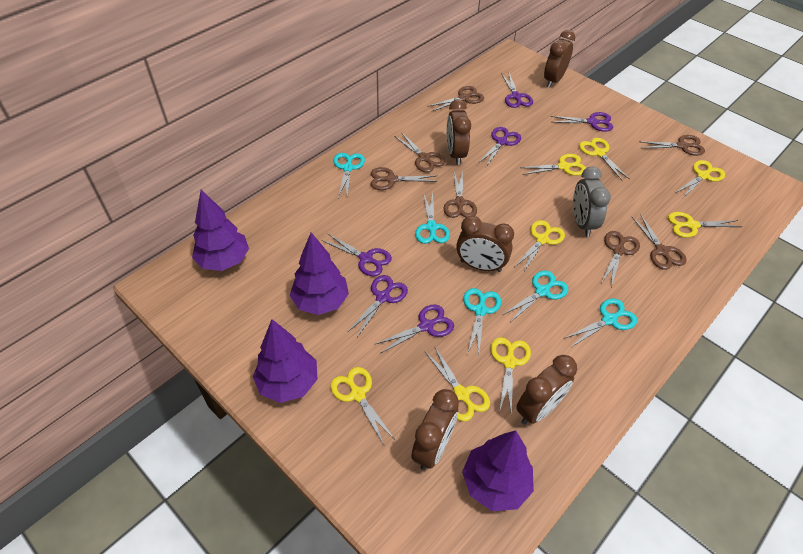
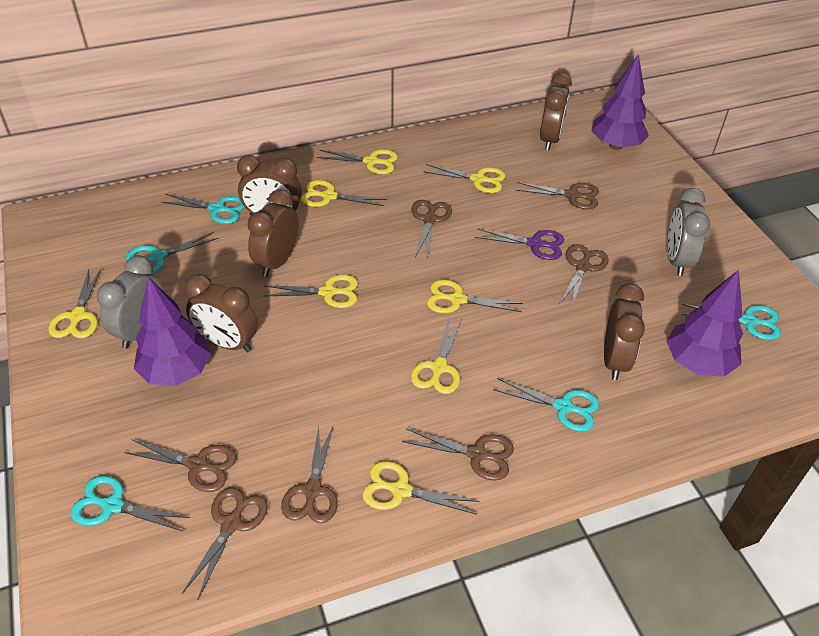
grey clock: [573,167,611,237] = 1 -> [97,255,164,349] [667,188,710,276] = 2
purple scissors: [322,233,392,276] [348,275,408,337] [376,304,454,353] [478,127,521,167] [501,73,533,108] [551,112,613,132] = 6 -> [475,228,564,260] = 1
purple tree: [192,190,249,271] [253,319,318,403] [290,233,349,315] [462,430,534,511] = 4 -> [134,277,211,386] [591,54,649,150] [667,270,743,377] = 3

